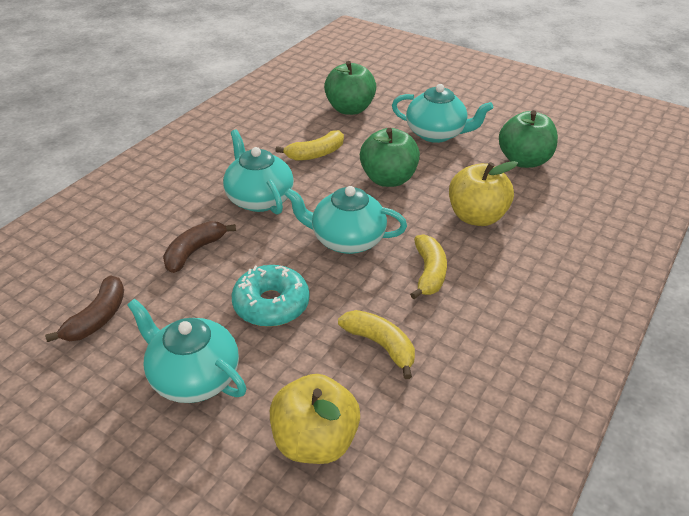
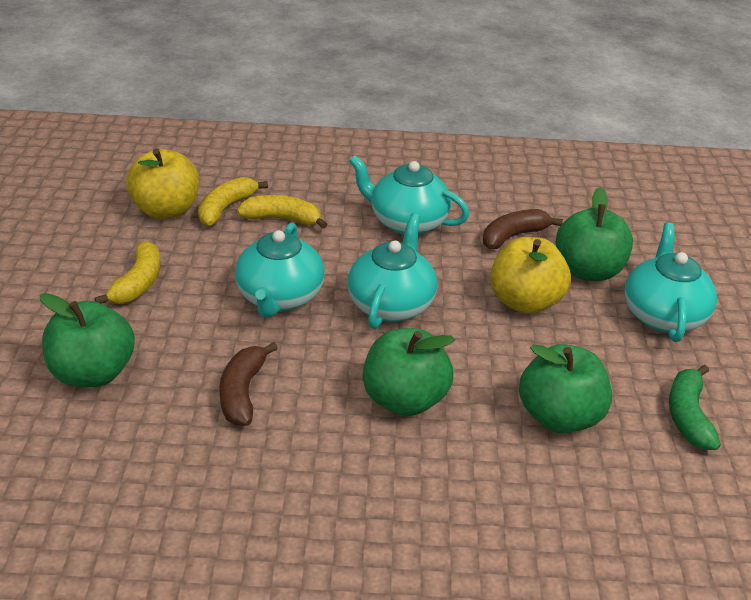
green apple: [324,61,376,115] [360,128,420,187] [499,110,558,168] = 3 -> [40,293,135,387] [363,328,455,416] [519,344,612,433] [556,187,633,281] = 4
green banana: none = 0 -> [669,365,721,450] = 1
turquoise donut: [231,265,309,327] = 1 -> none = 0

